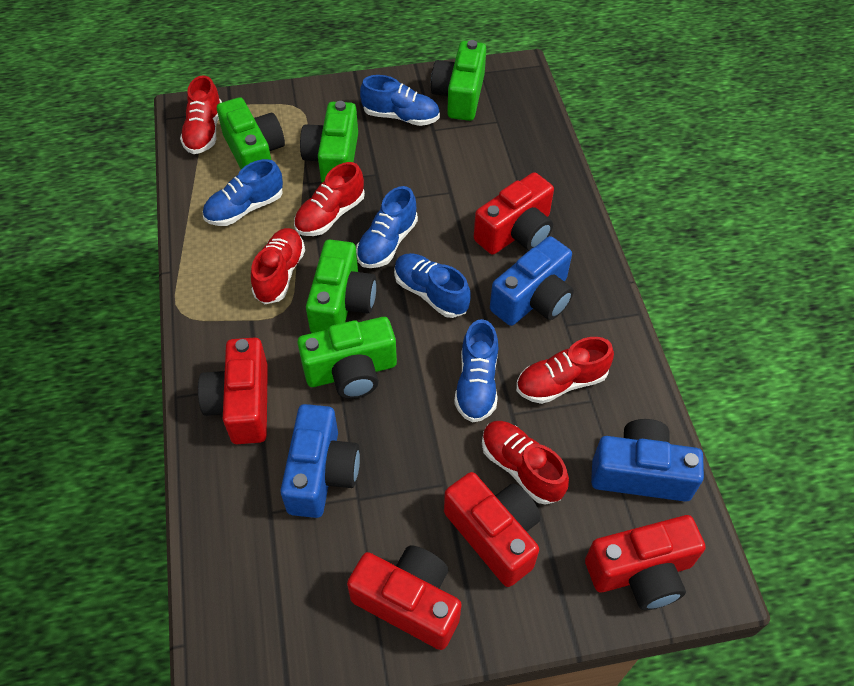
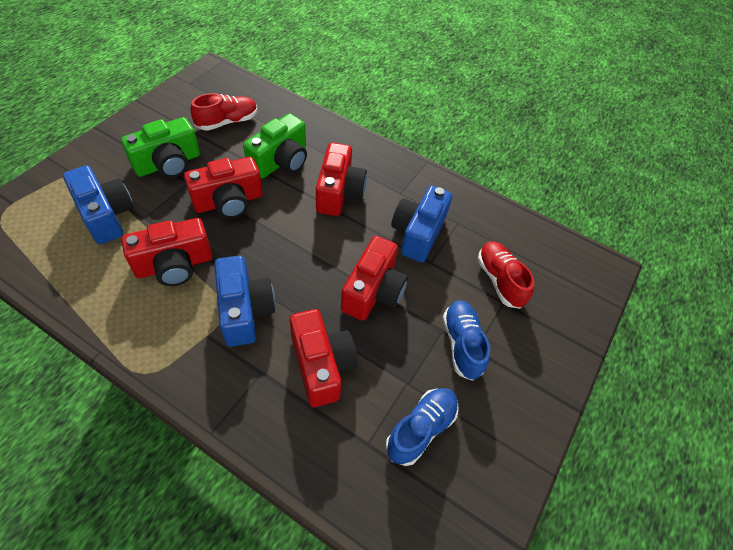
blue shoe: [203,159,283,226] [356,186,418,268] [360,75,440,126] [394,253,471,318] [454,319,498,423] = 5 -> [386,388,459,466] [443,300,490,381] = 2
green camera: [217,97,285,169] [297,317,397,399] [300,101,358,183] [306,240,376,333] [431,40,486,121] = 5 -> [121,117,200,178] [243,113,307,179] = 2
red shoe: [180,75,222,154] [251,228,305,304] [294,162,365,236] [482,421,569,505] [516,337,614,404] = 5 -> [191,93,257,131] [477,242,534,309] = 2

